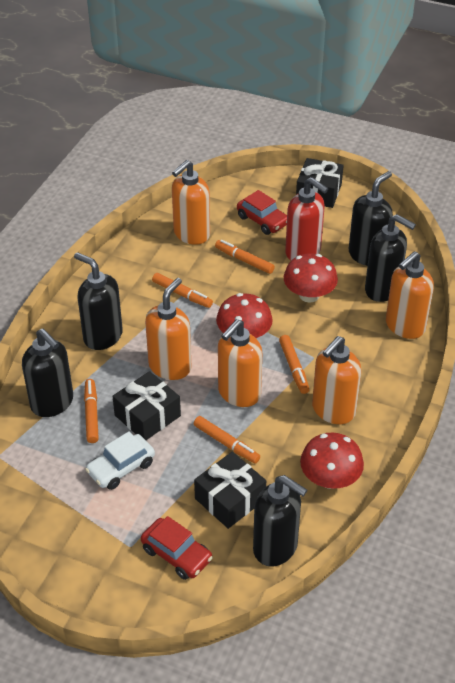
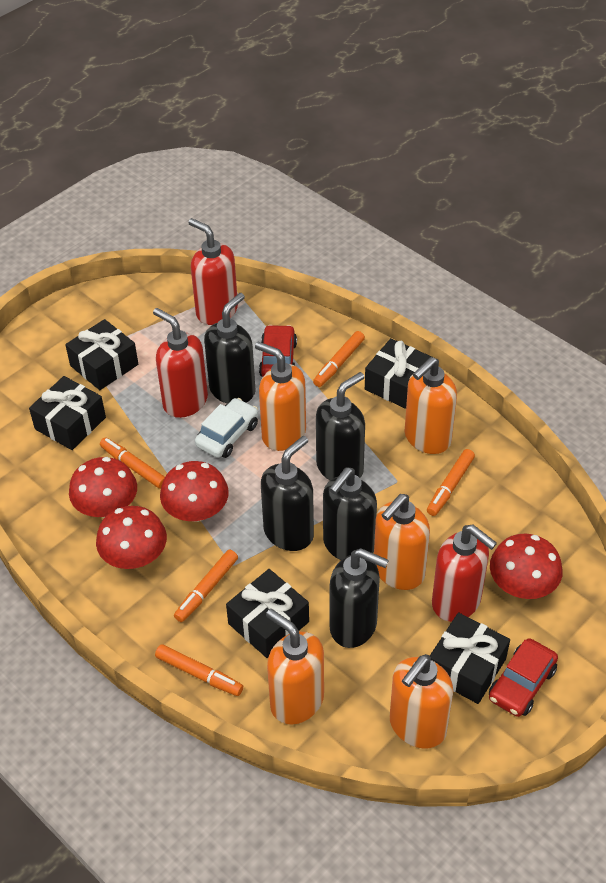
black gift: [112,371,181,440] [194,452,266,529] [296,158,344,208] = 3 -> [29,376,106,450] [65,319,138,390] [226,569,309,658] [365,338,434,409] [430,612,510,704] = 5
red mushroom: [216,293,273,338] [284,253,338,303] [300,433,364,489] = 3 -> [69,457,137,518] [96,506,167,569] [160,461,229,522] [490,534,563,599] = 4
red soap dispenser: [285,177,328,260] = 1 -> [153,308,208,418] [188,218,238,325] [432,525,497,622] = 3

